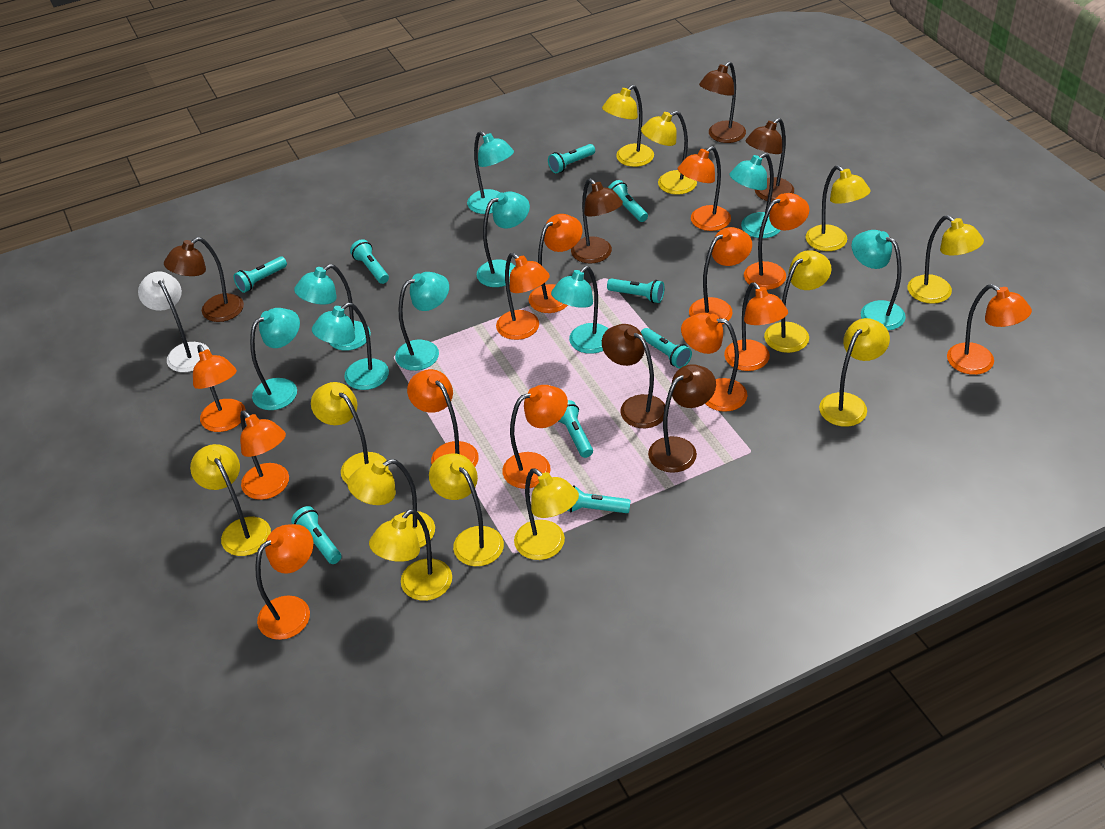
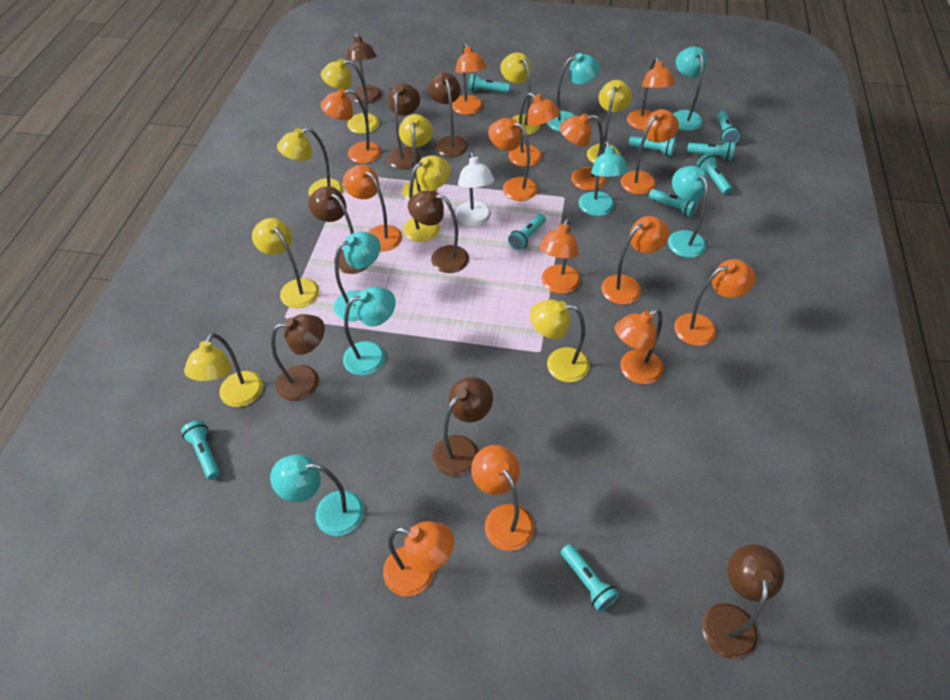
brown lamp: [164,237,244,322] [571,178,623,263] [602,324,665,428] [648,364,716,473] [699,62,746,143] [745,118,794,202] = 6 -> [271,314,325,401] [308,186,369,274] [346,32,381,104] [387,83,421,169] [408,190,469,273] [428,72,468,157] [432,377,493,477] [702,544,785,660] = 8
orange lamp: [193,345,246,432] [240,410,289,500] [255,524,313,640] [407,369,479,467] [496,253,550,340] [502,385,568,489] [528,214,583,313] [678,146,731,231] [681,313,748,412] [689,227,752,325] [724,282,788,371] [744,193,809,290] [947,284,1032,375] = 13 -> [320,89,381,164] [343,165,402,252] [383,521,454,597] [452,43,486,115] [471,445,534,551] [488,118,538,201] [508,93,560,167] [539,218,581,294] [559,113,606,191] [601,216,669,305] [615,308,664,384] [621,109,679,195] [627,57,675,130] [674,259,756,346] = 14
turquoise lamp: [250,308,300,410] [294,264,371,351] [312,303,389,390] [395,272,449,371] [467,131,514,214] [477,191,530,287] [551,266,609,354] [729,153,781,238] [851,230,906,330] = 9 -> [270,454,364,536] [334,232,381,321] [343,287,396,376] [547,53,600,132] [578,141,628,216] [668,166,708,258] [673,46,707,131] = 7
yellow lamp: [190,444,271,556] [311,382,388,484] [347,459,435,548] [369,509,452,601] [429,454,504,566] [514,468,579,560] [602,85,654,167] [641,111,697,195] [764,250,832,353] [806,165,871,251] [819,318,890,427] [908,215,984,304] = 12 -> [184,333,263,407] [252,218,319,308] [277,128,343,196] [321,59,379,134] [399,114,437,200] [403,155,451,242] [500,52,540,135] [530,300,590,382] [587,80,632,163] = 9

